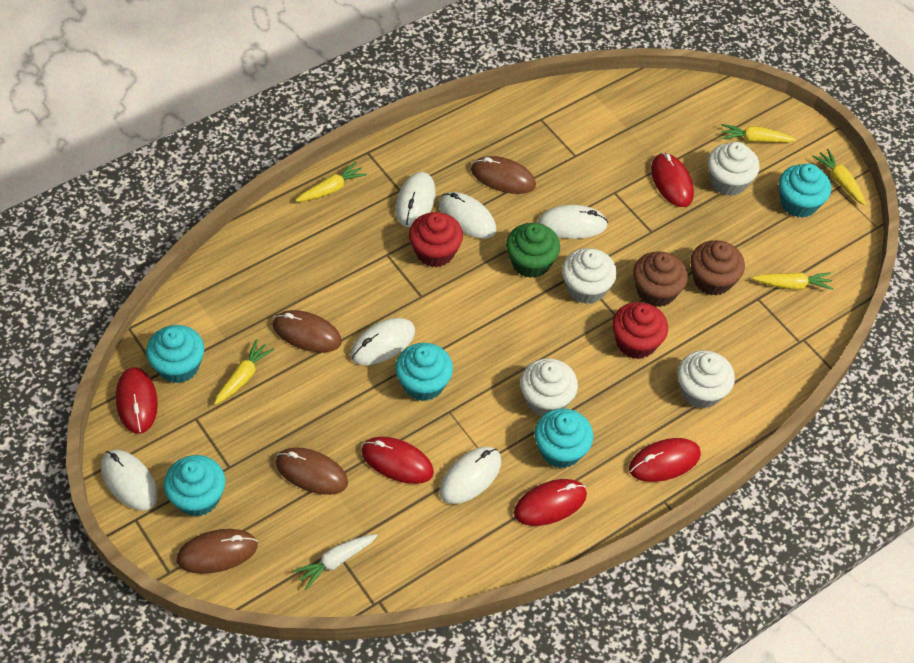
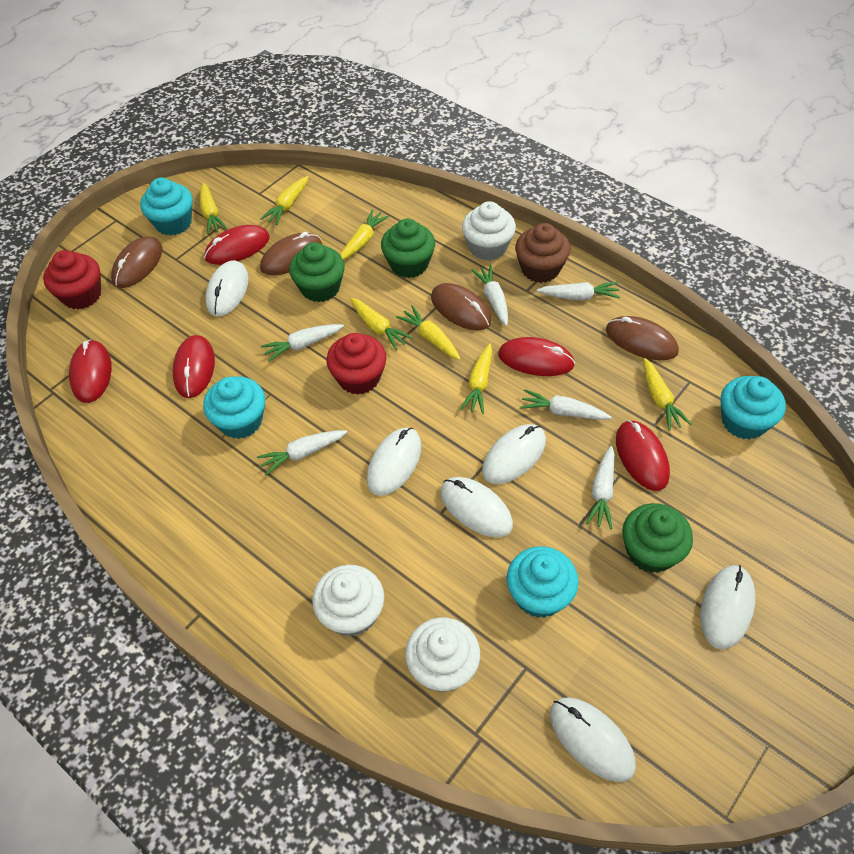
brown cupcake: [633,251,688,307] [690,240,745,296] = 2 -> [515,223,571,283] = 1
green cupcake: [506,223,560,278] = 1 -> [289,242,345,302] [381,219,435,278] [622,503,693,573] = 3
turquoise cupcake: [146,325,204,383] [164,455,225,517] [395,343,453,401] [534,408,593,468] [779,164,831,218] = 5 -> [140,178,193,236] [203,376,265,439] [507,546,579,618] [720,376,786,440] = 4
white carrot: [293,534,377,590] = 1 -> [257,430,347,475] [261,324,344,362] [471,265,508,326] [520,389,611,420] [537,282,620,300] [585,446,615,529] = 6
white cupcake: [520,358,578,416] [562,248,617,304] [678,350,735,408] [708,142,760,196] = 4 -> [312,565,384,637] [405,617,480,692] [462,201,516,261] = 3
yellow carrot: [214,339,274,405] [296,162,367,202] [721,124,796,143] [753,272,833,290] [812,149,866,205] = 5 -> [200,183,227,234] [260,176,308,225] [340,210,389,260] [350,298,413,350] [396,305,460,360] [460,344,492,414] [644,358,691,431] = 7

